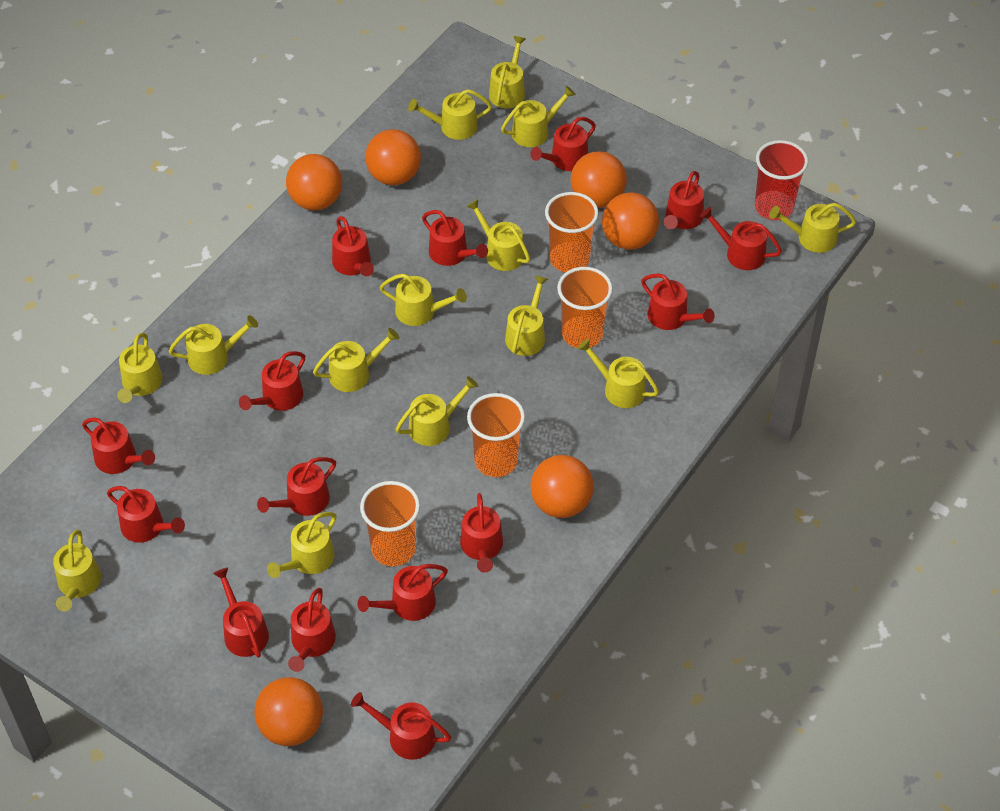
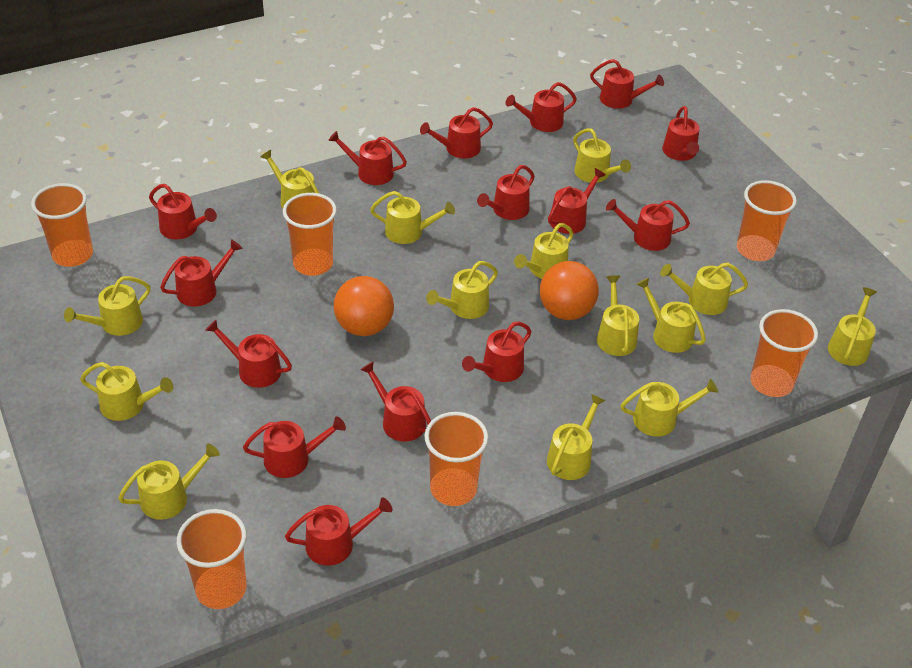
orange ball: [255,677,323,746] [286,154,342,210] [365,129,421,185] [531,455,594,518] [570,151,627,208] [602,192,659,250] = 6 -> [334,276,394,336] [540,261,599,320] = 2
orange cup: [360,481,420,566] [467,393,525,477] [545,192,598,272] [557,267,613,348] = 4 -> [31,183,93,267] [177,509,247,609] [283,193,337,276] [424,412,488,506] [737,180,797,261] [750,309,818,397] = 6
red cup: [755,140,808,220] = 1 -> none = 0

